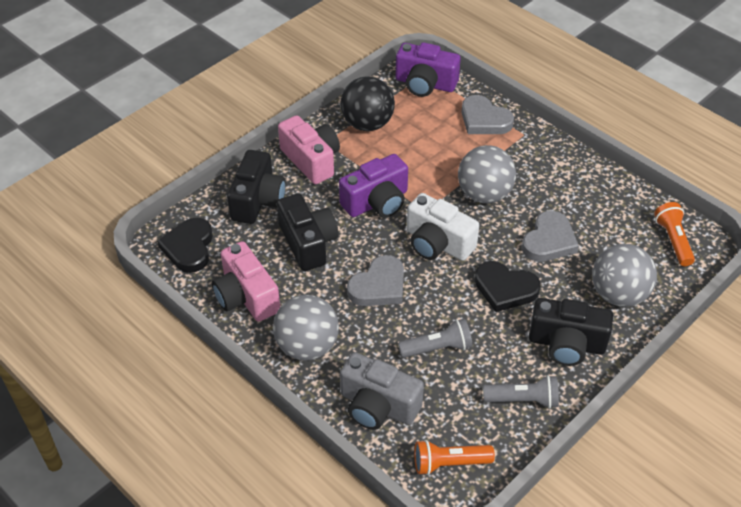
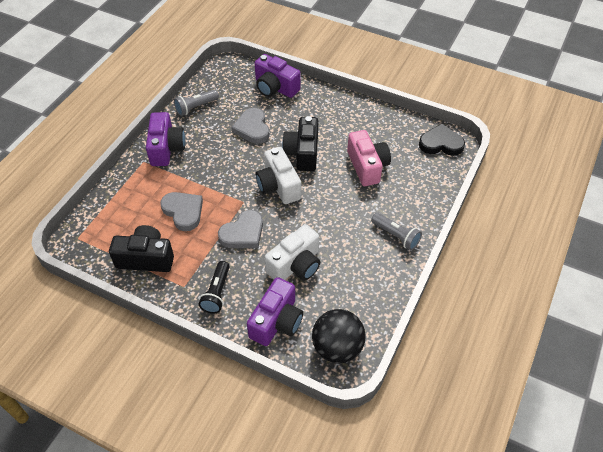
black camera: [227,150,286,224] [277,194,338,271] [529,298,613,366] = 3 -> [109,225,174,272] [282,116,318,171] = 2
black flashlight: none = 0 -> [199,261,230,314] = 1
black heart: [157,218,213,273] [475,261,541,312] = 2 -> [419,124,465,156] = 1
grey ball: [273,295,339,361] [458,145,516,203] [592,244,657,307] = 3 -> none = 0
grey camera: [340,352,424,430] = 1 -> none = 0
orange flashlight: [414,440,495,475] [654,202,695,266] = 2 -> none = 0
pink camera: [212,241,280,322] [278,115,340,184] = 2 -> [347,130,391,186] = 1
purple camera: [339,154,408,218] [396,42,461,97] = 2 -> [146,112,185,166] [247,277,303,346] [255,54,301,98] = 3
white camera: [407,193,479,261] = 1 -> [256,147,301,204] [265,224,320,281] = 2

